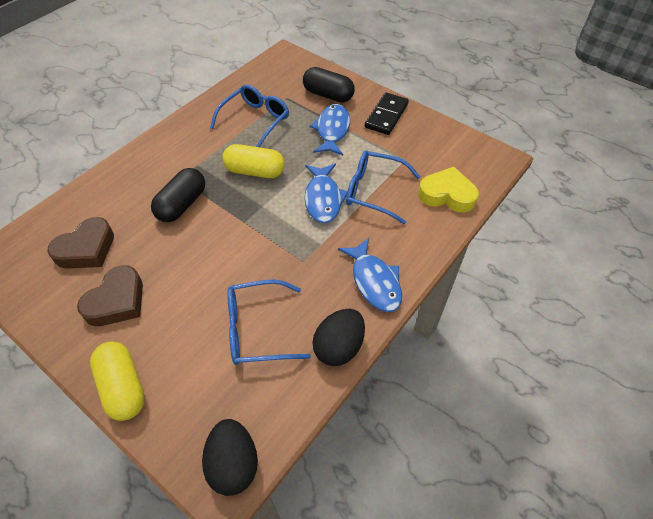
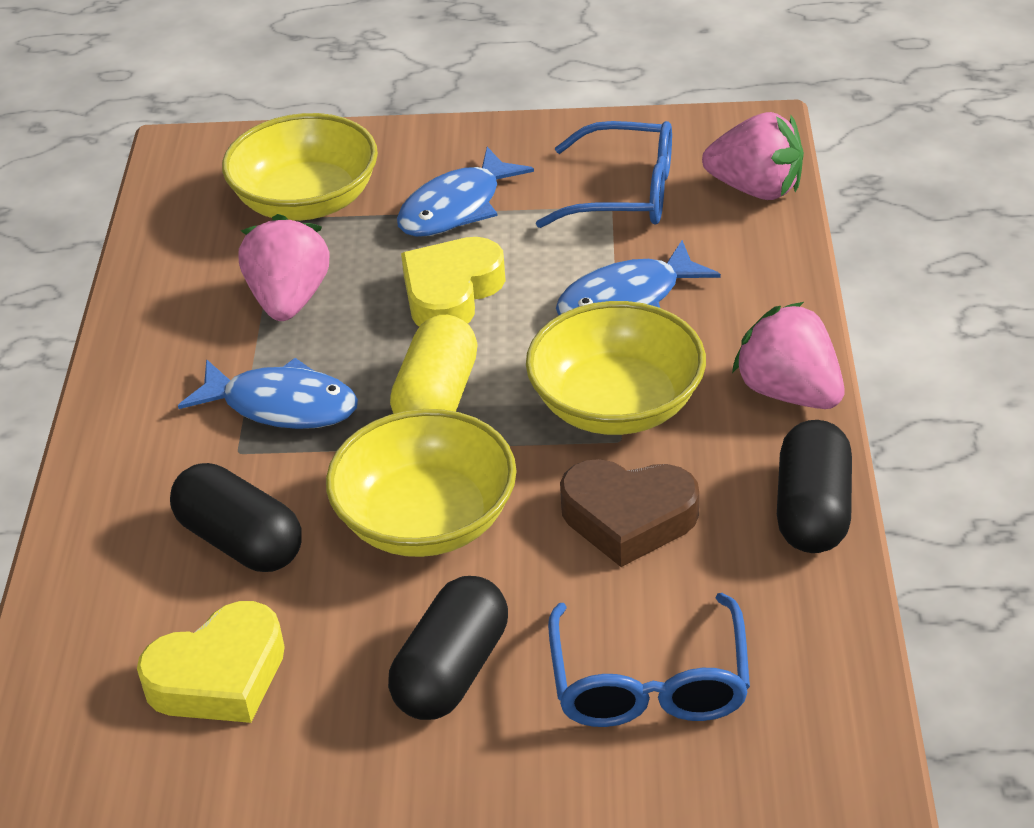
black capsule: [151,168,205,222] [303,67,355,103] = 2 -> [170,463,302,572] [388,576,508,720] [777,420,852,553] = 3
black domino: [365,92,409,135] = 1 -> none = 0
black egg: [202,419,258,496] [312,309,365,366] = 2 -> none = 0
blue glasses: [210,84,289,147] [227,280,311,365] [346,150,421,224] = 3 -> [536,121,672,228] [548,593,750,727] = 2
brown heart: [47,217,114,268] [77,265,143,326] = 2 -> [560,459,699,567] = 1
pink strawberry: none = 0 -> [238,214,330,321] [702,112,804,200] [732,302,845,409] = 3
yellow bowl: none = 0 -> [222,113,378,221] [326,409,517,557] [526,301,706,435] = 3
yellow capsule: [90,342,145,421] [222,144,285,178] = 2 -> [390,315,478,414] = 1
yellow heart: [418,167,479,213] = 1 -> [137,601,285,723] [401,237,506,327] = 2

